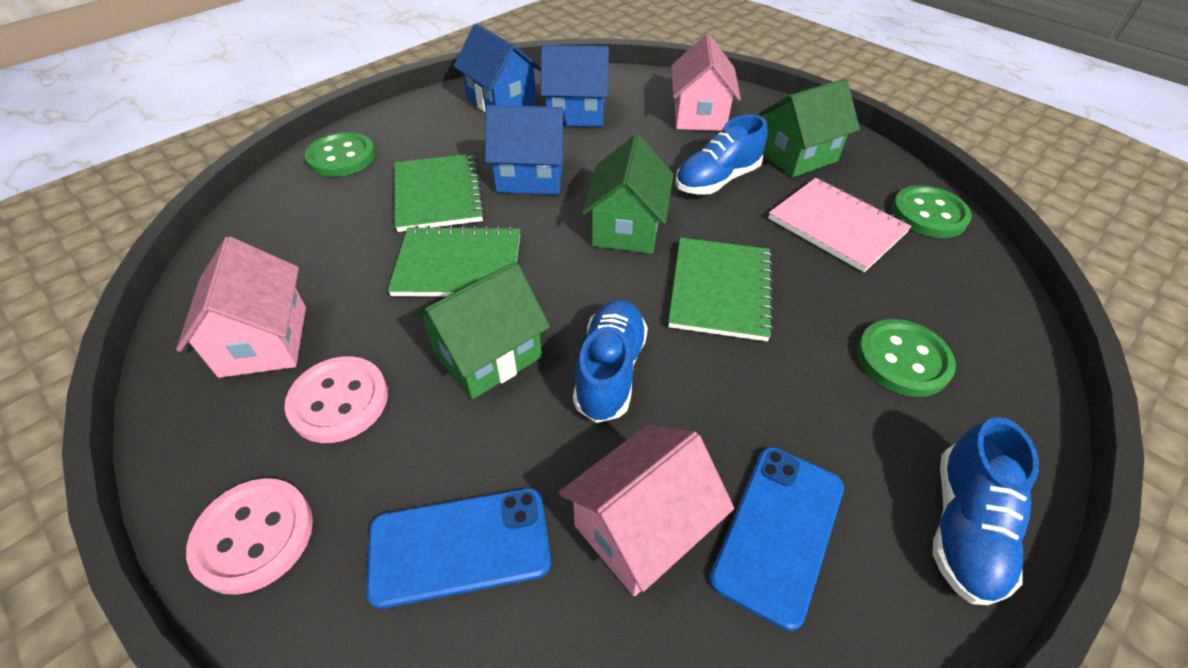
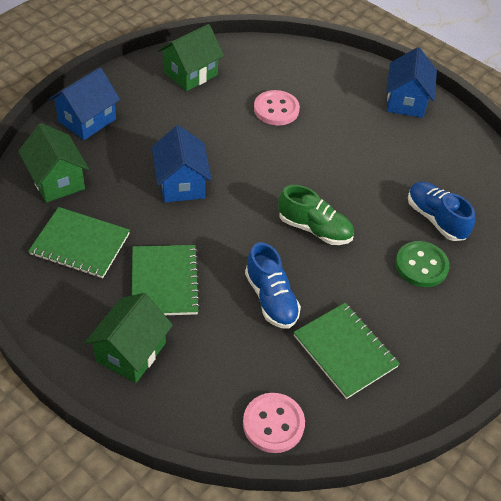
blue phone: [366,488,551,609] [709,447,844,631] = 2 -> none = 0
blue shoe: [573,299,648,423] [675,115,768,195] [933,417,1039,605] = 3 -> [245,242,301,329] [408,182,475,241] = 2
green button: [305,132,375,177] [857,319,956,397] [892,185,972,238] = 3 -> [395,241,450,287] = 1
green shoe: none = 0 -> [278,185,354,245] = 1
pink house: [176,237,306,378] [559,424,734,596] [671,34,741,131] = 3 -> none = 0
pink notebook: [768,178,912,272] = 1 -> none = 0

